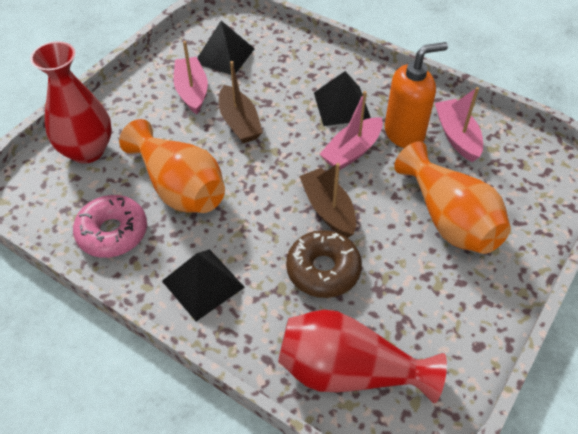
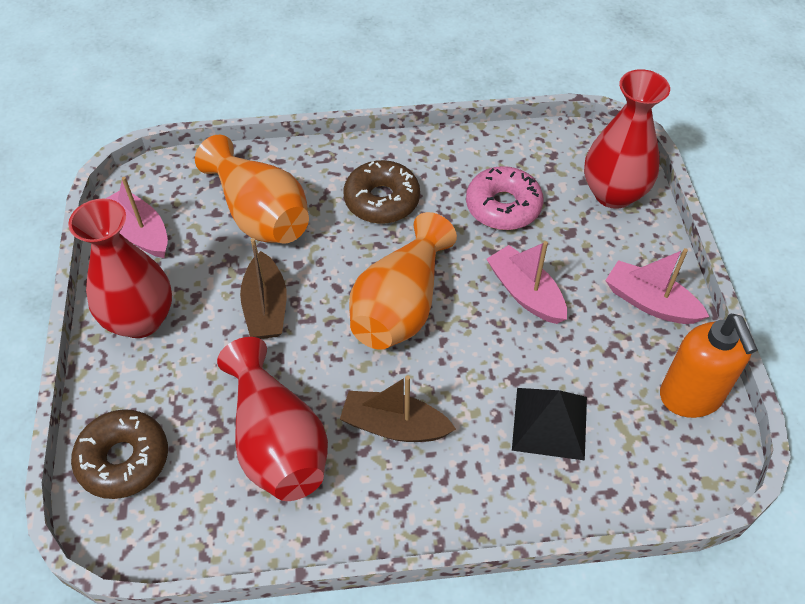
black pyramid: [162,249,245,321] [197,21,255,75] [314,71,371,126] = 3 -> [512,388,587,461] = 1
brown donut: [286,230,362,298] = 1 -> [71,409,168,499] [343,160,420,224] = 2
red vase: [30,41,112,164] [278,310,447,403] = 2 -> [68,199,172,338] [217,337,328,501] [584,69,670,209] = 3

